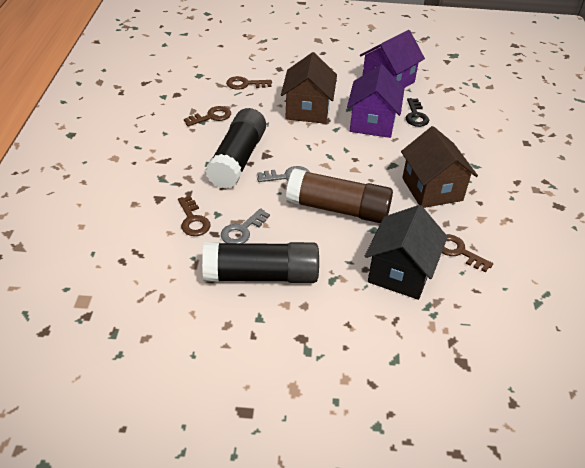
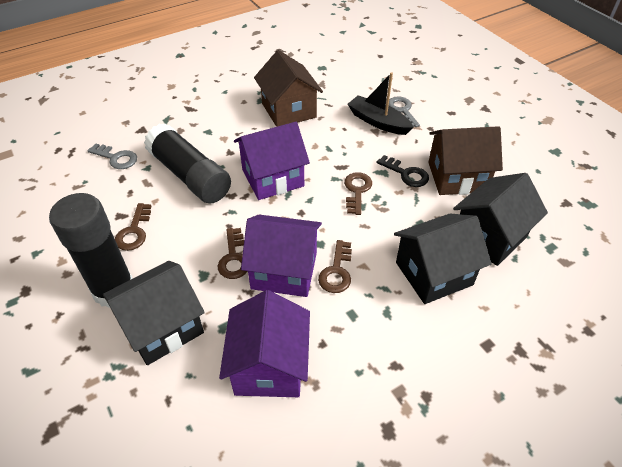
black boat: none = 0 -> [347,72,414,135] = 1
black house: [365,205,448,300] = 1 -> [103,261,205,365] [394,214,492,304] [453,173,548,266] = 3
brown glue stick: [286,168,393,223] = 1 -> none = 0
purple house: [347,65,405,138] [360,30,425,88] = 2 -> [219,290,310,397] [234,122,310,200] [241,215,322,297] = 3

